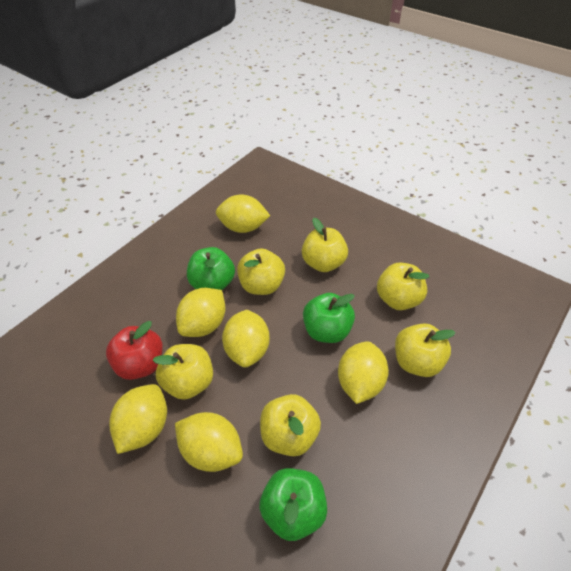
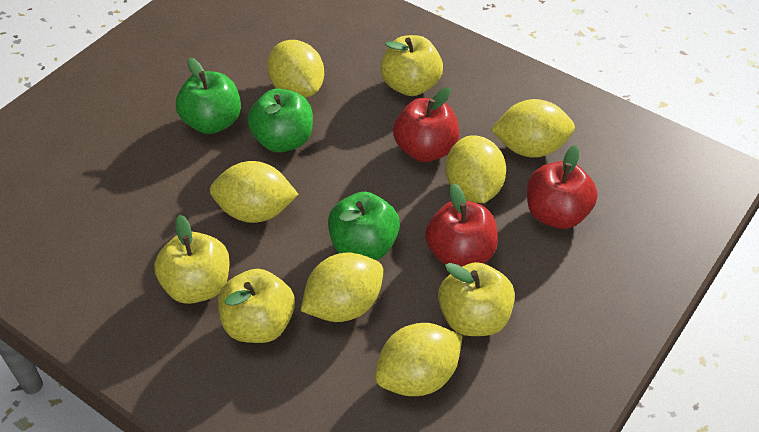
red apple: [106,321,163,380] = 1 -> [393,87,459,162] [425,183,498,267] [527,145,598,229] = 3
yellow apple: [152,344,213,400] [237,248,285,295] [260,394,321,456] [302,218,348,272] [377,262,429,310] [395,323,456,377] = 6 -> [154,215,230,304] [218,269,295,343] [381,35,443,96] [438,262,515,336] = 4

